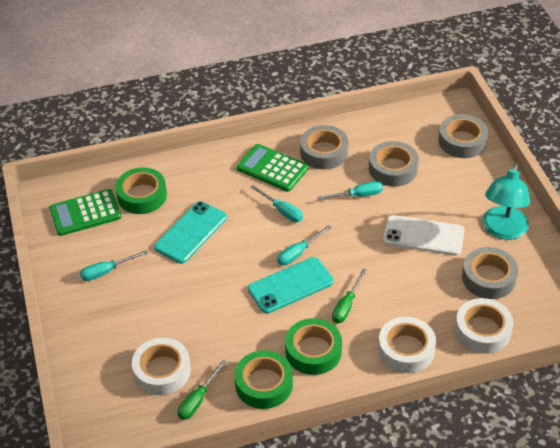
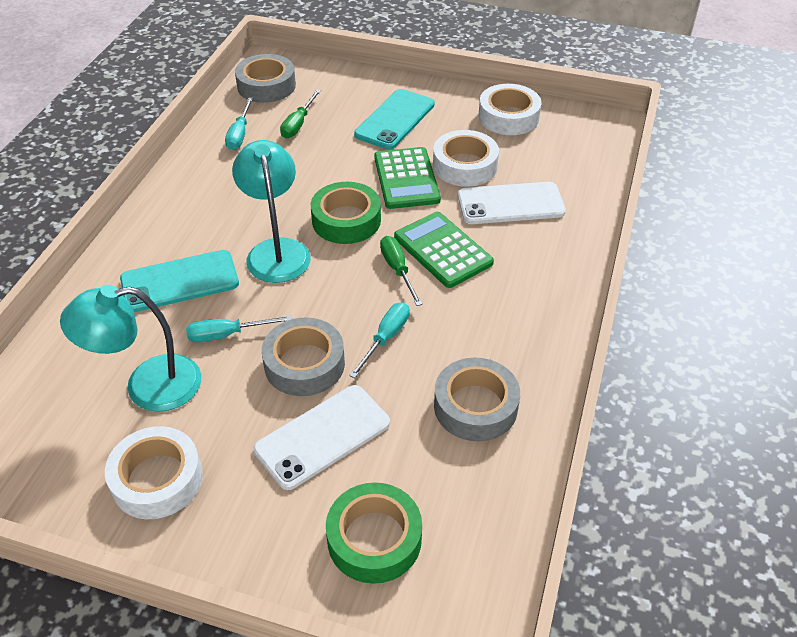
green tape: [115,167,167,214] [235,350,293,409] [285,318,342,375] = 3 -> [311,182,381,244] [326,482,422,584] = 2
grey tape: [300,125,349,170] [369,141,419,187] [438,114,488,158] [462,247,518,299] = 4 -> [235,54,296,103] [262,317,345,396] [434,358,520,441] = 3
turquoise lamp: [483,163,530,240] = 1 -> [60,285,201,412] [232,140,311,283] = 2
turquoise screwdriver: [80,250,148,281] [251,185,303,222] [277,225,332,265] [317,181,383,200] = 4 -> [186,315,292,342] [225,97,253,150] [349,302,410,378] = 3
white phone: [383,215,465,256] = 1 -> [253,385,390,490] [458,182,566,224] = 2

